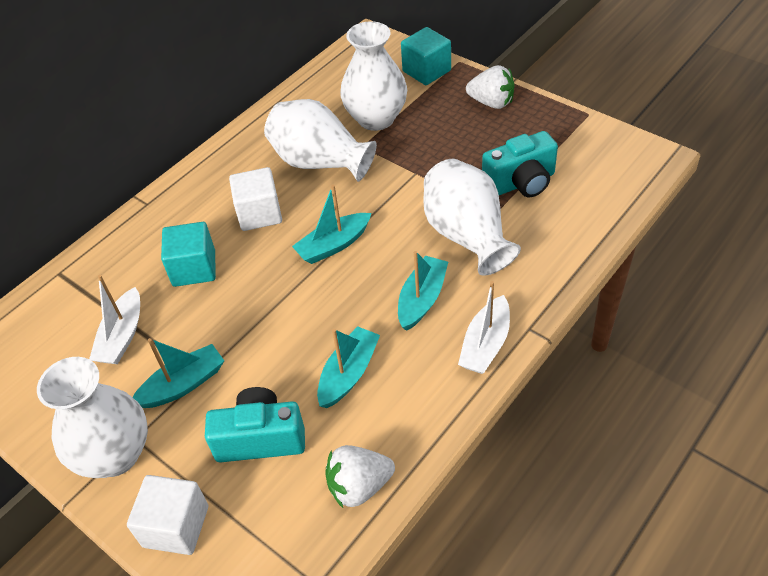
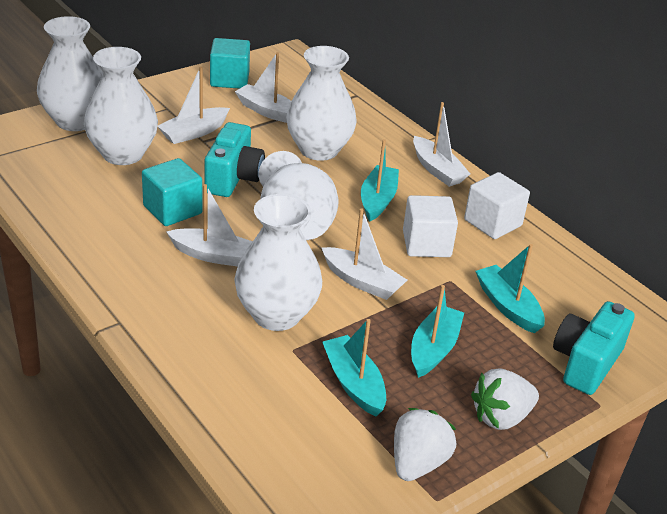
white boat: [89,275,140,364] [458,281,510,374] = 2 -> [157,66,230,144] [166,184,253,267] [235,52,291,123] [321,209,407,300] [413,102,470,187] = 5
white vase: [37,357,148,478] [264,99,377,182] [340,21,407,131] [423,159,521,276] = 4 -> [37,16,103,131] [84,47,158,165] [234,194,322,331] [259,151,338,240] [286,46,357,161] = 5

